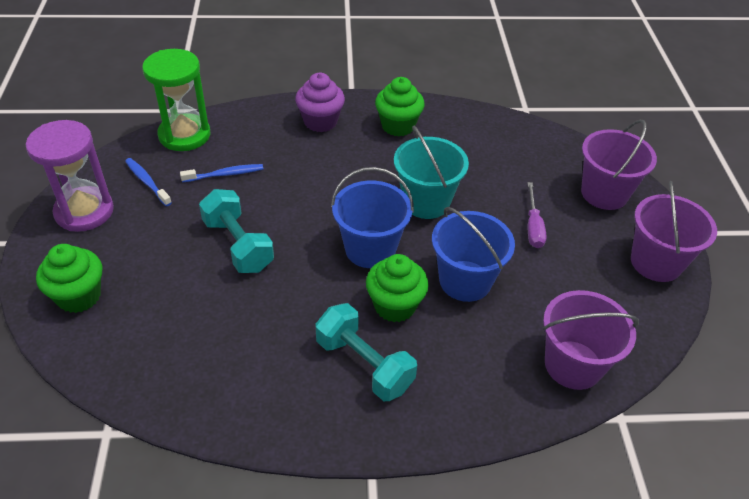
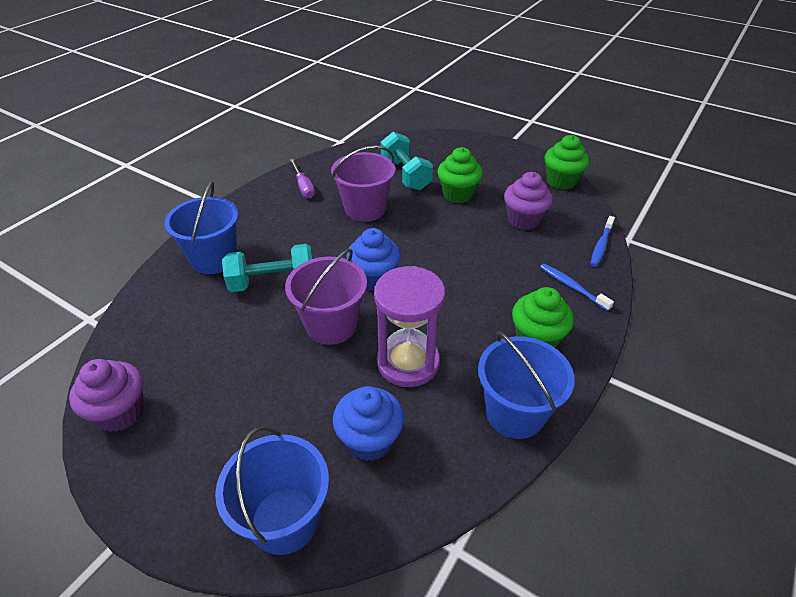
blue bucket: [331,167,414,268] [432,207,515,302] = 2 -> [164,181,239,274] [215,426,329,555] [478,331,575,439] = 3
blue cupcake: none = 0 -> [333,386,404,461] [346,228,401,291] = 2
green hourglass: [142,49,210,151] = 1 -> none = 0
purple bucket: [543,290,639,390] [581,120,657,210] [631,181,717,282] = 3 -> [285,249,367,345] [331,145,395,222] = 2
purple cupcake: [295,73,345,132] = 1 -> [69,359,144,432] [504,172,553,230] = 2
turquoise bucket: [394,126,469,219] = 1 -> none = 0

